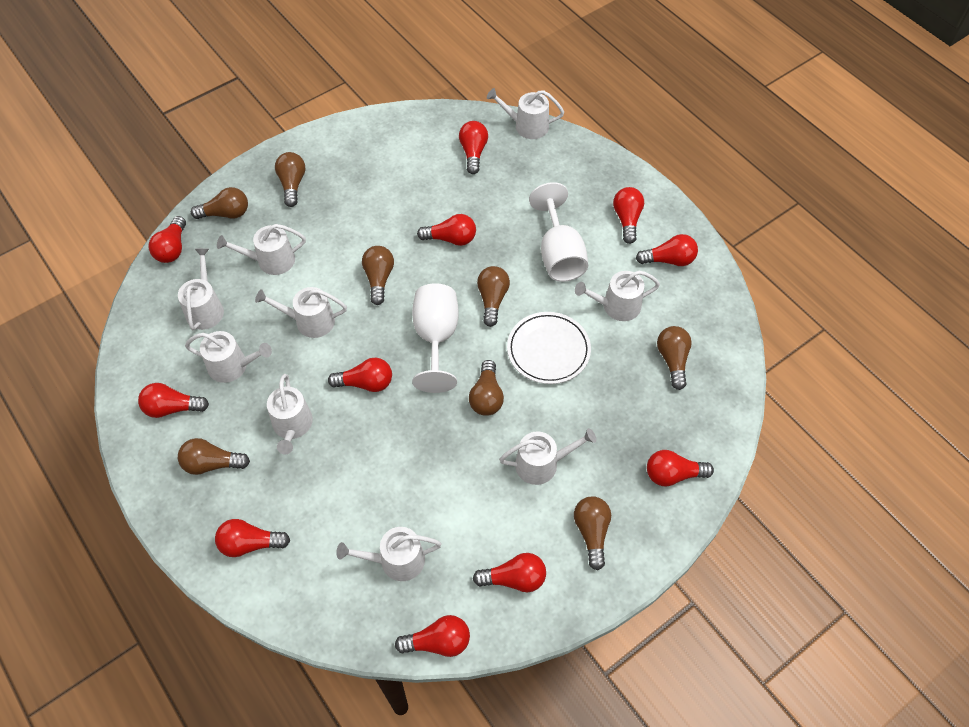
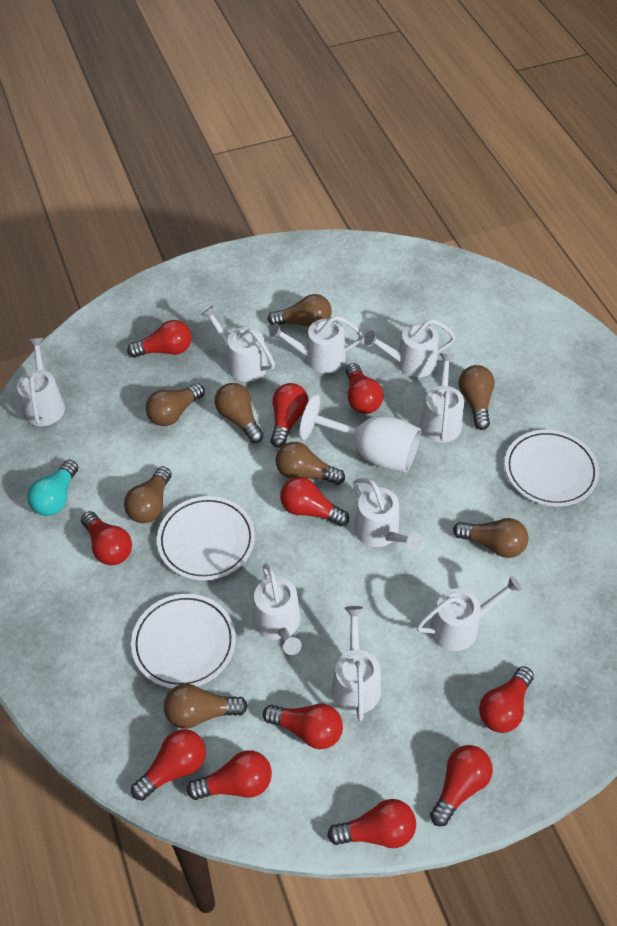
turquoise light bulb: none = 0 -> [27,460,78,516] = 1
white goblet: [412,283,459,393] [529,182,588,282] = 2 -> [299,394,421,473] = 1
white plate: [507,312,591,384] = 1 -> [131,594,236,688] [157,496,255,580] [505,430,599,506] = 3

